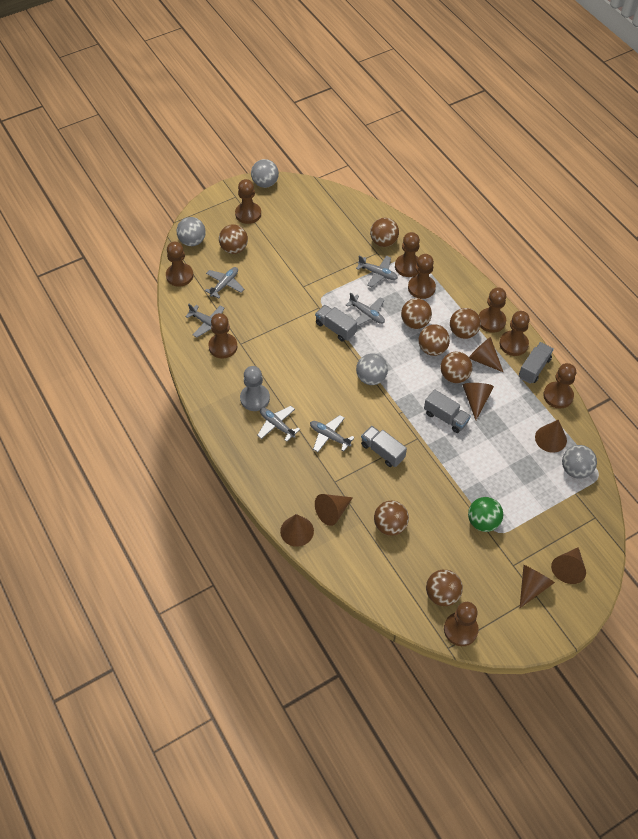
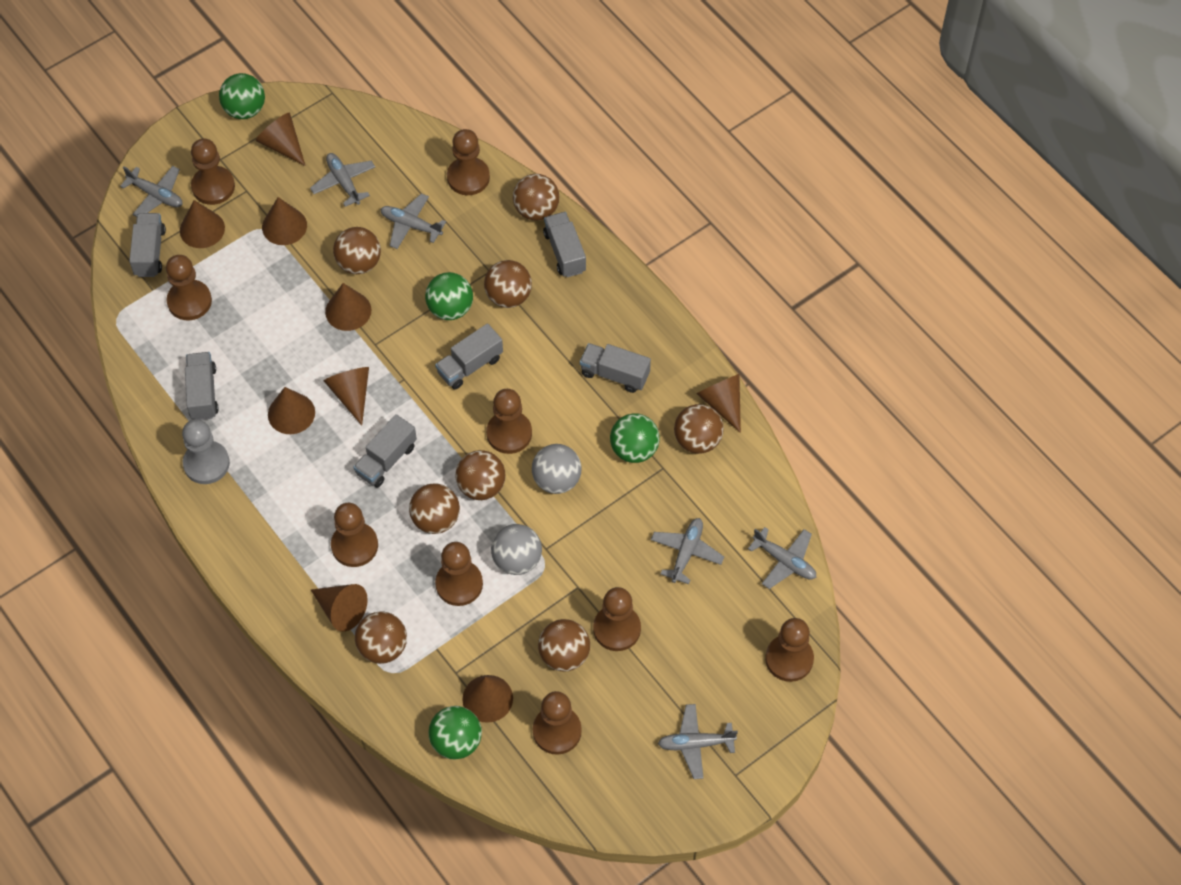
brown cone: [280,514,314,547] [315,494,353,526] [463,383,494,420] [469,337,503,372] [520,565,555,608] [535,420,567,453] [551,547,586,584] = 7 -> [180,200,225,248] [256,113,306,166] [262,197,307,245] [268,387,315,434] [311,584,368,632] [324,367,369,425] [325,283,371,331] [462,675,513,723] [696,374,741,433] = 9
green ball: [468,497,503,532] = 1 -> [219,73,265,119] [425,272,473,320] [429,706,482,760] [610,413,660,463] = 4
grey ball: [177,217,206,246] [251,159,279,188] [356,353,388,385] [562,445,597,479] = 4 -> [491,524,542,575] [532,444,582,494] = 2
grey truck: [315,305,357,342] [361,426,407,467] [424,389,471,433] [519,342,554,384] = 4 -> [129,213,166,277] [185,352,219,420] [354,414,417,488] [435,323,503,389] [543,212,586,277] [580,343,651,393] = 6

